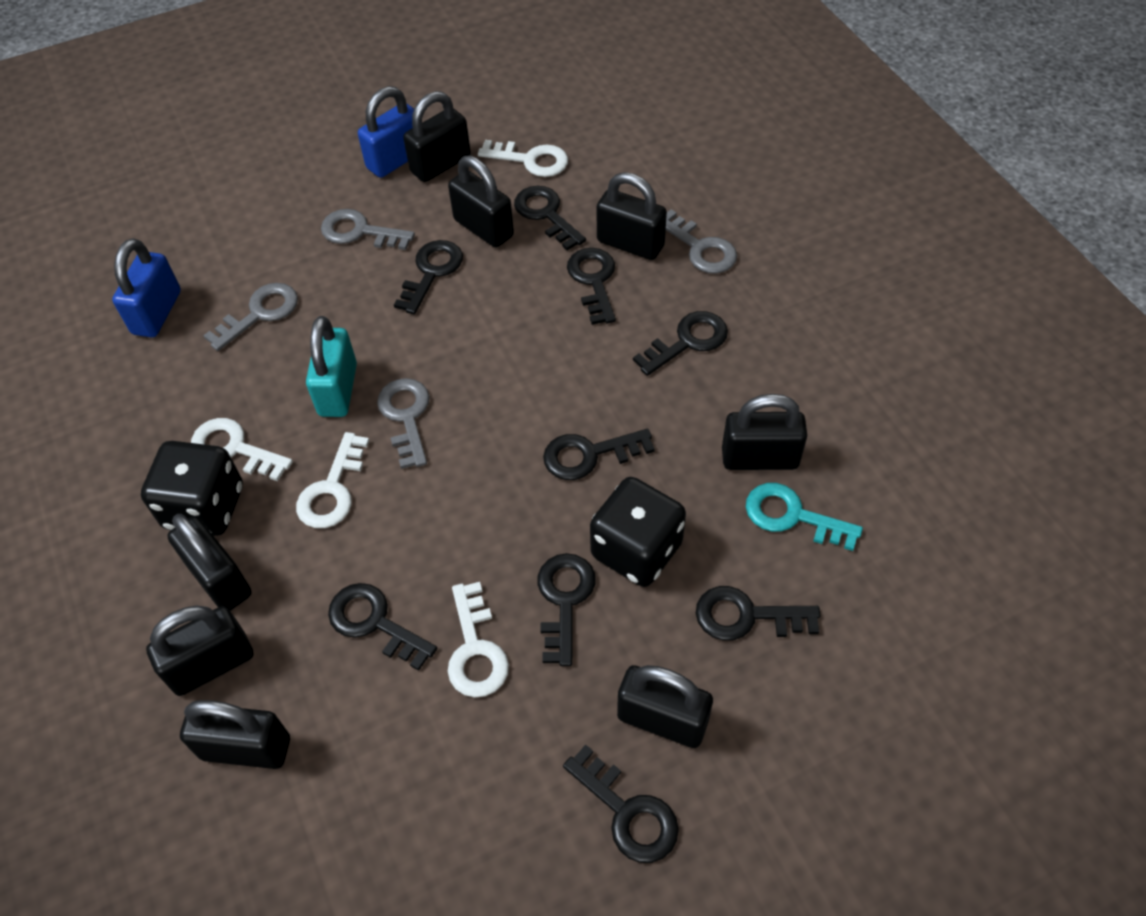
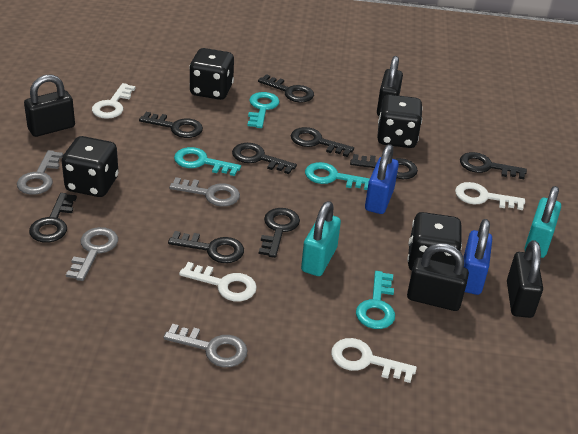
black dice: [141,441,243,536] [590,477,686,587] = 2 -> [62,136,118,197] [189,48,234,100] [377,94,423,148] [407,212,462,271] = 4
black padlock: [146,606,254,696] [167,514,252,611] [180,700,290,769] [403,91,471,182] [448,155,514,247] [596,172,667,260] [617,665,713,748] [722,394,807,470] = 8 -> [24,74,75,137] [377,56,403,116] [407,243,469,311] [507,240,543,318] = 4
turquoise key: [746,483,863,551] = 1 -> [174,147,241,176] [248,92,279,128] [305,162,370,190] [356,271,395,329] = 4
turquoise padlock: [306,316,357,417] = 1 -> [301,201,341,276] [525,186,561,258] = 2

